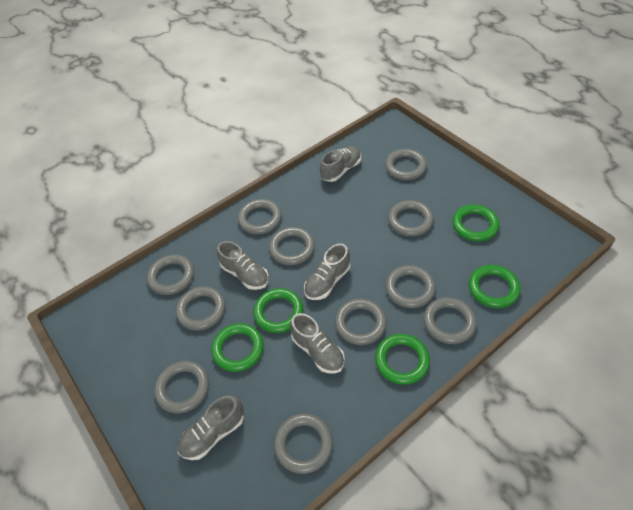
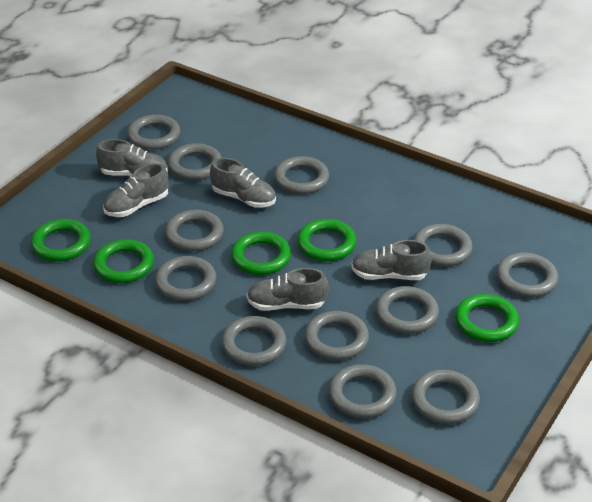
grey ring: [147,255,194,295] [154,361,209,413] [176,286,225,331] [238,199,282,234] [269,227,315,265] [274,413,333,474] [335,299,387,345] [385,149,427,180] [386,265,436,308] [388,200,434,236] [424,297,477,344] = 11 -> [127,114,180,150] [155,256,216,301] [165,210,224,251] [168,143,222,180] [221,316,286,366] [274,156,329,194] [304,311,369,360] [329,364,397,418] [376,286,439,334] [411,370,480,424] [414,224,472,267] [496,253,558,297] = 12

